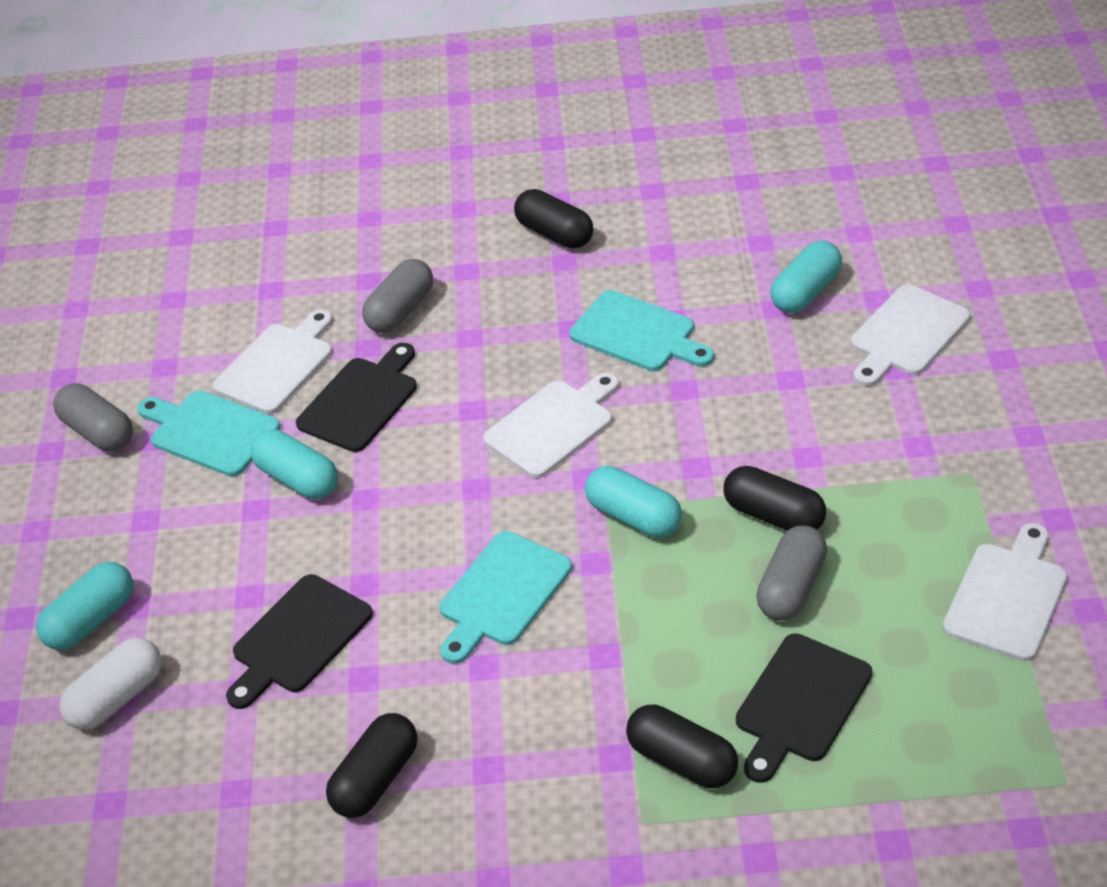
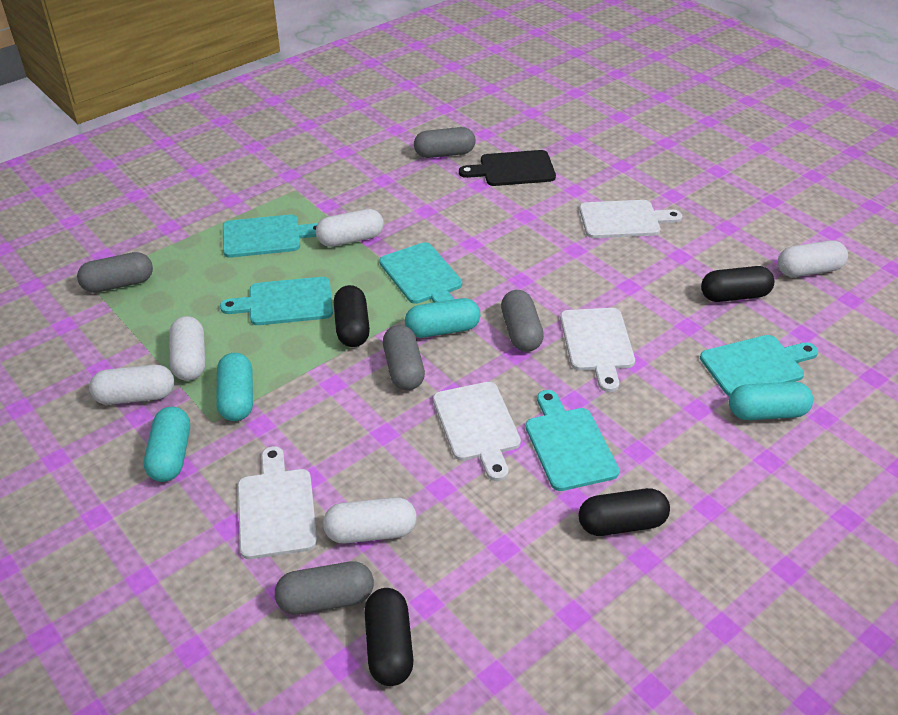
black cutting board: [226,574,373,709] [296,343,417,452] [736,633,872,783] = 3 -> [459,150,556,186] = 1
grey capsule: [53,383,133,451] [362,259,433,333] [756,526,827,621] = 3 -> [77,252,153,293] [275,561,374,615] [383,325,425,390] [414,127,476,158] [501,290,544,352] = 5
turquoise cutting board: [137,390,280,476] [439,531,572,664] [569,290,714,371] = 3 -> [220,277,333,325] [223,214,318,258] [379,242,462,304] [526,390,620,491] [700,335,818,396] = 5
white capsule: [60,638,162,730] = 1 -> [89,365,174,405] [169,316,205,381] [316,209,384,247] [323,497,417,543] [778,240,848,277] = 5

